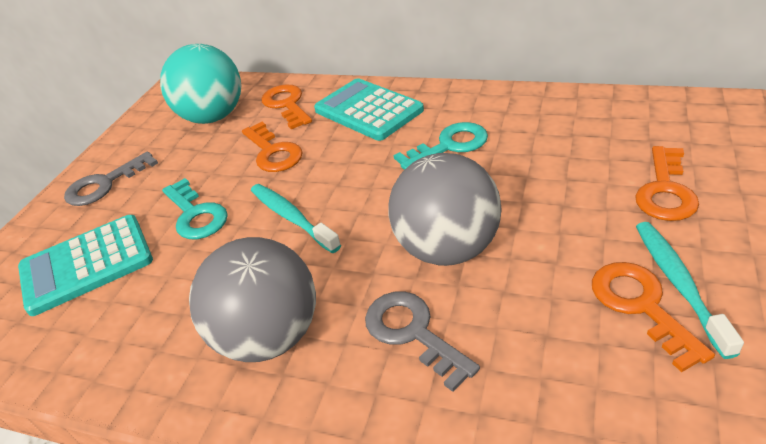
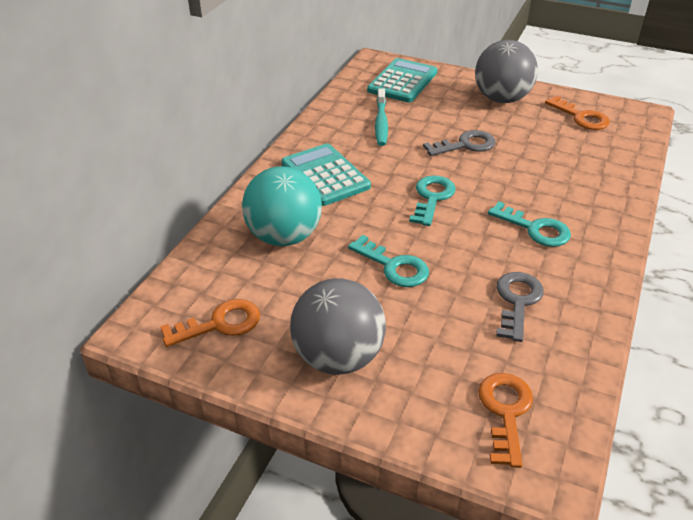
orange key: [242,122,303,172] [262,84,312,129] [592,262,715,372] [635,146,699,221] = 4 -> [160,299,260,347] [478,373,533,468] [545,95,609,130] = 3
turquoise key: [162,178,228,239] [394,122,488,170] = 2 -> [348,235,429,287] [409,176,456,226] [488,201,571,247] = 3
turquoise toothbrush: [251,184,341,253] [636,222,744,359] = 2 -> [375,88,388,146] = 1

